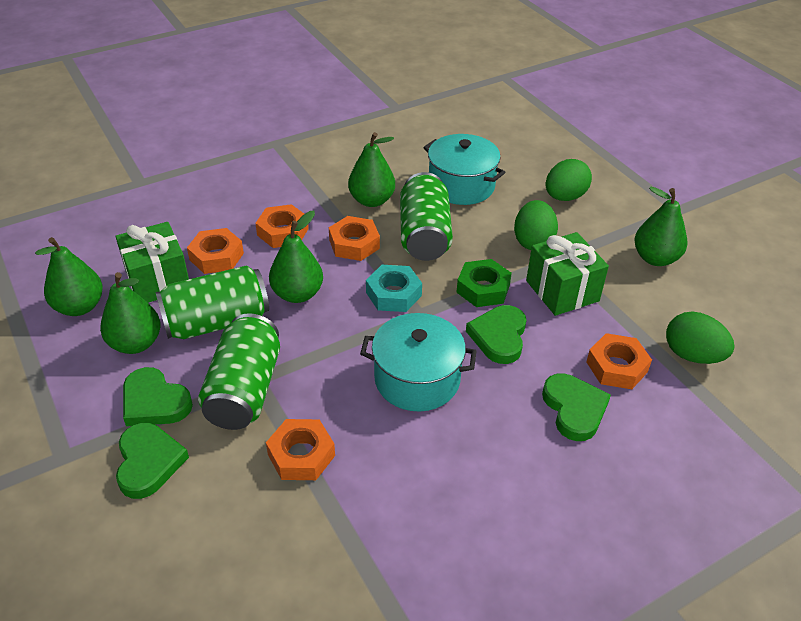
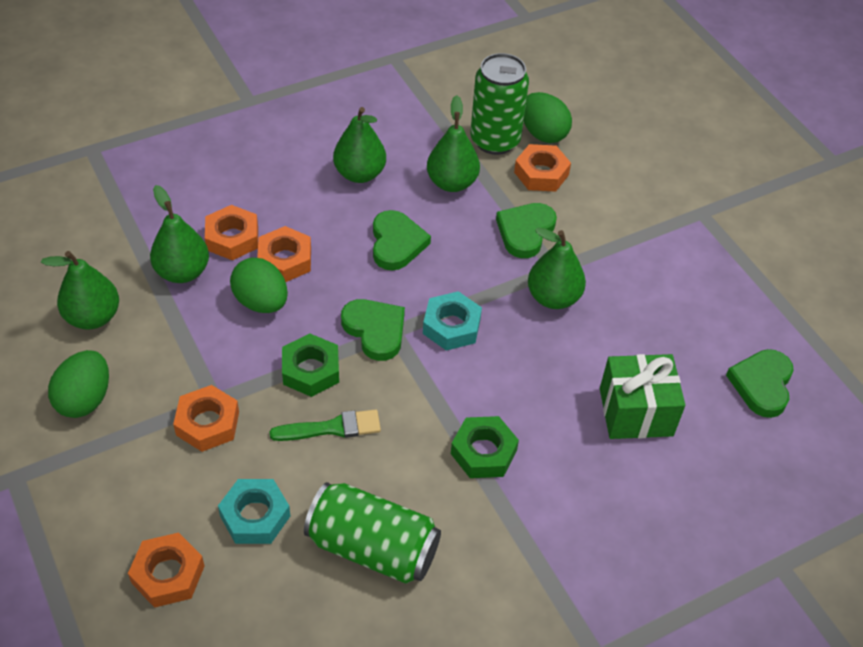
green brush: none = 0 -> [269,409,381,441] = 1
green can: [155,266,269,339] [198,313,280,430] [400,172,453,261] = 3 -> [304,482,441,584] [470,53,529,155] = 2
green gift: [116,222,189,303] [526,232,609,316] = 2 -> [600,354,685,439] = 1
green nut: [456,259,512,307] = 1 -> [282,334,339,397] [451,416,519,478] = 2
turquoise nut: [366,265,422,312] = 1 -> [218,479,290,544] [423,291,482,351] = 2
turquoise pot: [360,313,477,412] [423,134,505,205] = 2 -> none = 0

